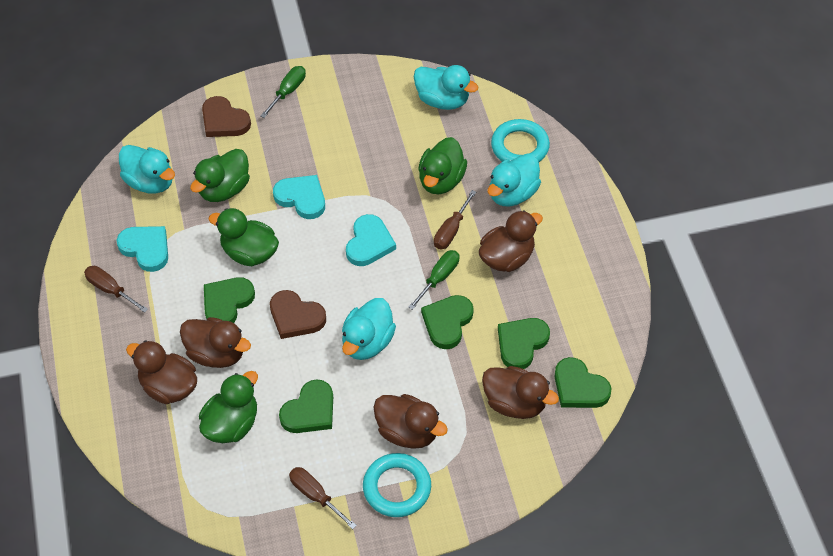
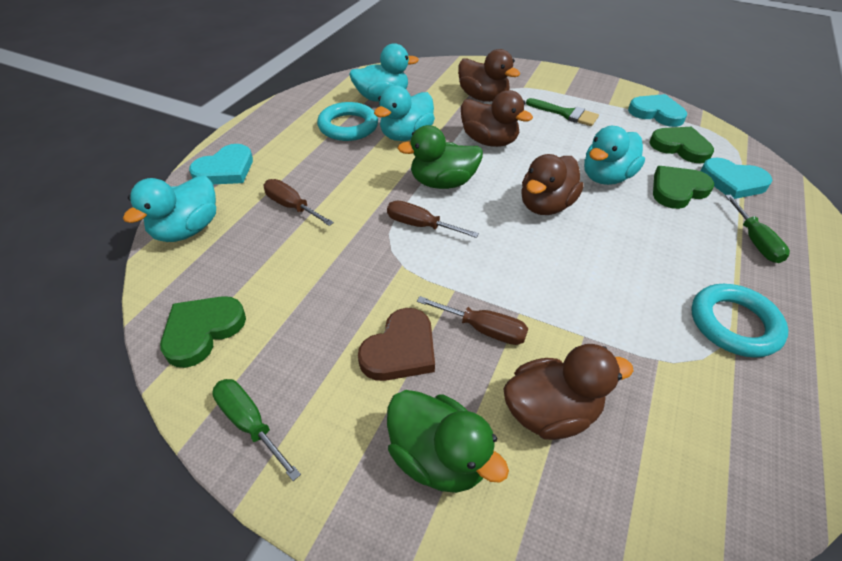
brown duck: [126,340,197,404] [180,317,251,368] [374,394,448,449] [479,211,543,272] [482,366,559,419] = 5 -> [458,49,520,102] [461,90,533,147] [503,344,633,440] [521,154,584,215] = 4
brown heart: [202,96,251,137] [270,290,326,339] = 2 -> [358,308,435,381] = 1
green brush: none = 0 -> [526,98,599,126] = 1
green duck: [190,149,250,202] [199,371,258,443] [209,208,279,266] [418,137,467,194] = 4 -> [387,390,509,493] [397,125,483,189] = 2
green heart: [204,277,255,323] [279,379,333,433] [421,295,474,349] [498,318,550,369] [555,357,611,408] = 5 -> [160,296,246,368] [649,127,714,163] [653,166,714,209] = 3

